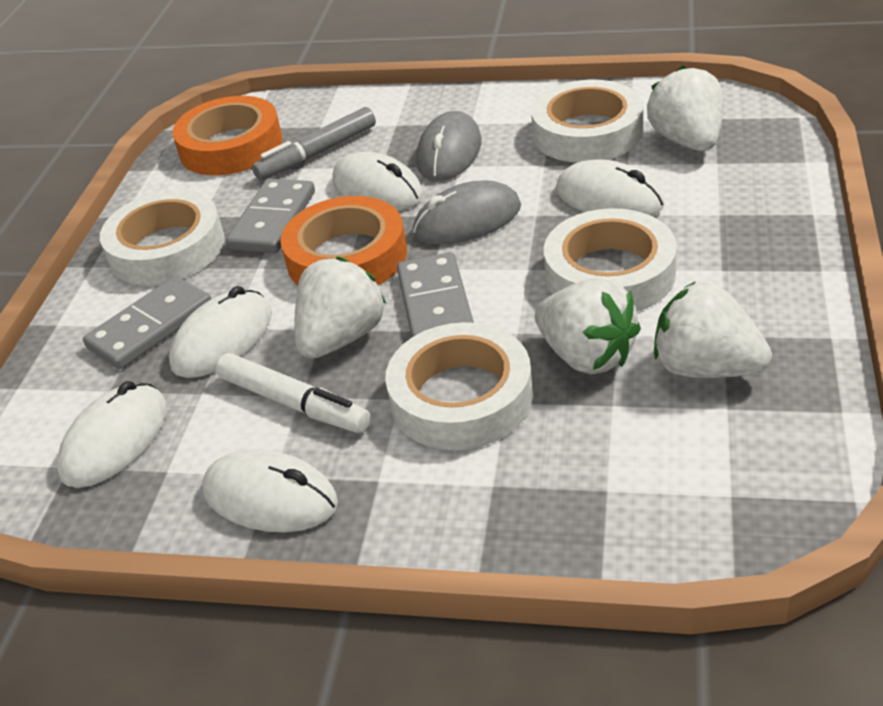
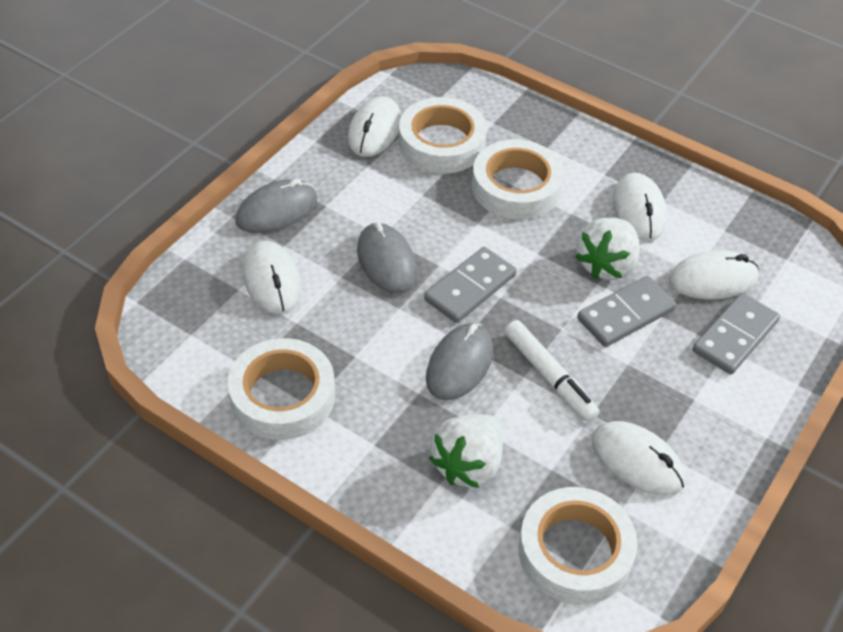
grey marker: [252,107,376,181] = 1 -> none = 0
grey mouse: [413,180,521,245] [416,111,481,181] = 2 -> [235,179,317,233] [357,222,417,294] [426,323,493,400] = 3
orange tape: [173,96,283,175] [280,196,407,285] = 2 -> none = 0
white strawberry: [294,257,386,358] [535,278,641,374] [647,66,723,151] [654,281,772,378] = 4 -> [429,414,503,488] [575,218,640,280] = 2

